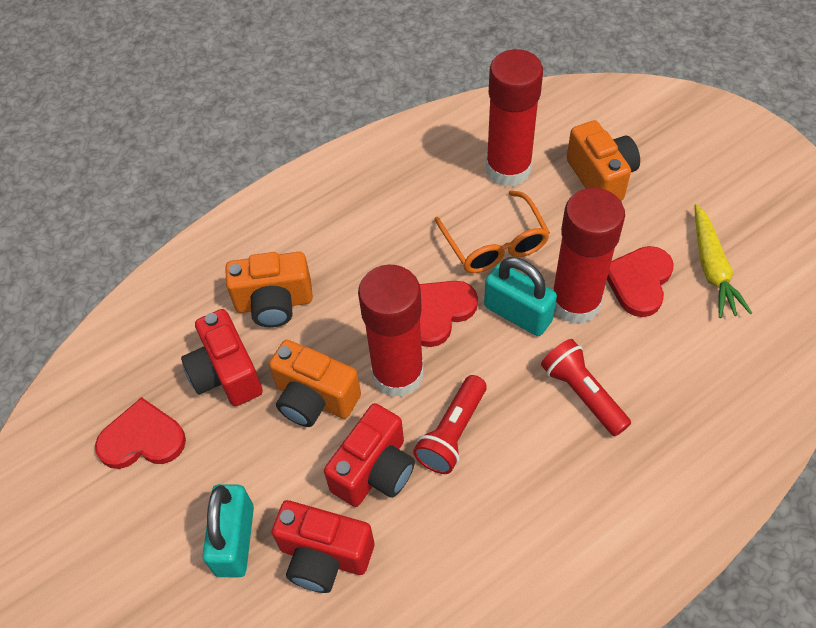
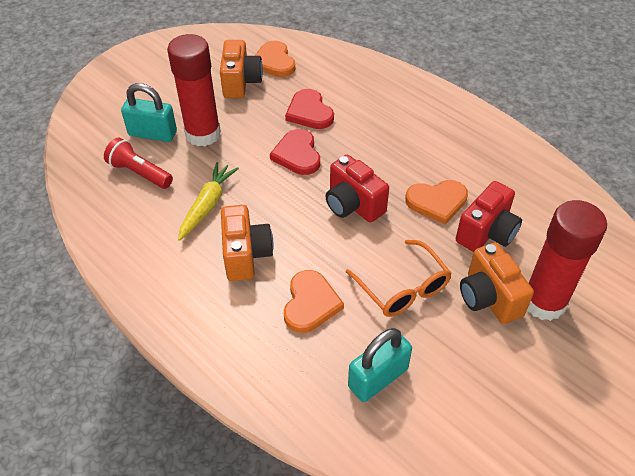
orange heart: none = 0 -> [255,41,295,77] [284,270,344,333] [405,180,468,225] = 3
red camera: [181,309,263,406] [272,500,374,593] [324,403,415,507] = 3 -> [325,155,389,223] [456,181,522,252] = 2
red flashlight: [413,375,487,474] [541,339,631,436] = 2 -> [104,137,173,189] = 1
red glue stick: [358,264,424,397] [486,49,543,187] [552,188,625,324] = 3 -> [167,34,221,146] [527,200,607,321] = 2
red heart: [95,397,186,469] [420,281,478,347] [607,246,674,317] = 3 -> [270,129,320,175] [285,89,334,129] = 2

